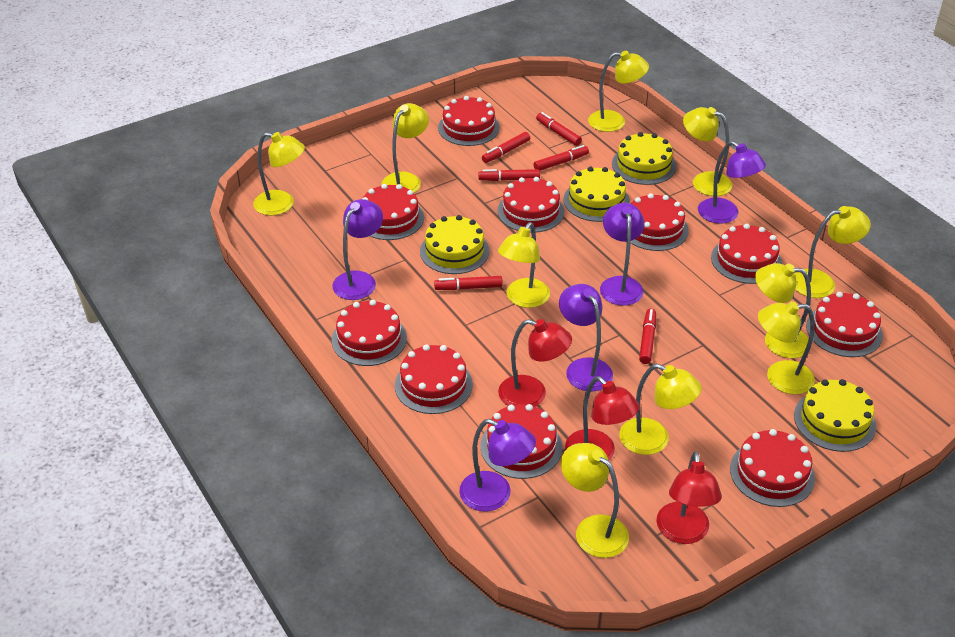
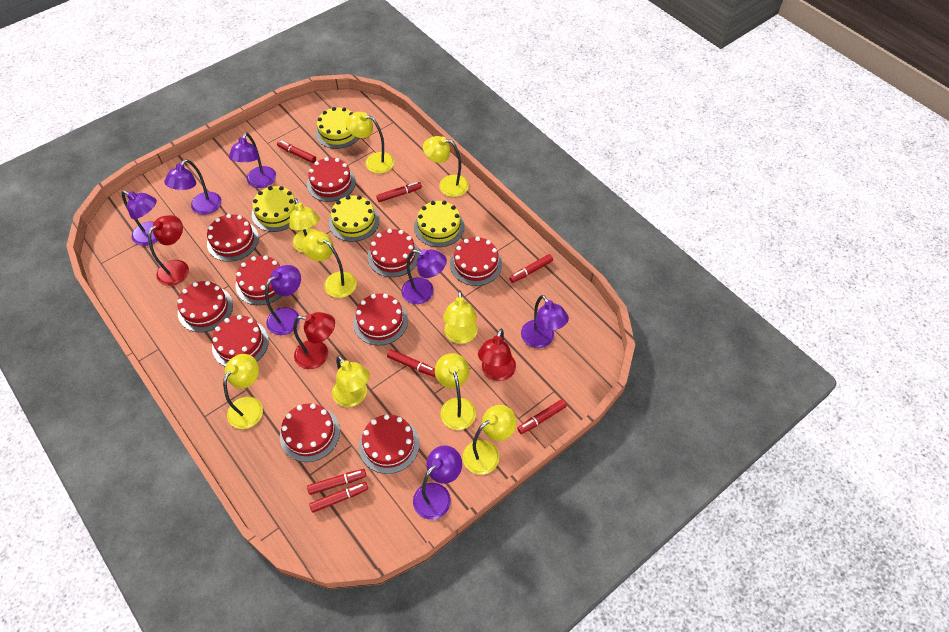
purple lamp: [332,199,383,300] [459,419,536,512] [559,284,613,391] [600,203,645,306] [698,141,766,224] = 5 -> [122,190,158,246] [164,159,221,215] [229,132,276,188] [265,265,301,335] [401,249,447,304] [413,445,462,520] [521,295,569,348] = 7
red marker: [434,276,503,290] [478,169,540,181] [482,132,530,163] [534,145,589,171] [536,112,582,146] [639,309,656,364] = 6 -> [277,140,316,163] [307,469,366,495] [309,482,368,513] [376,182,422,202] [387,349,435,377] [509,254,553,283] [517,399,567,434] = 7
yellow lamp: [253,132,305,216] [381,103,429,193] [498,222,550,308] [561,443,629,558] [588,51,649,132] [619,364,702,455] [683,107,732,196] [755,263,811,359] [758,301,815,394] [794,206,871,298] = 10 -> [223,354,263,429] [289,198,320,253] [302,231,356,298] [332,356,370,407] [346,112,394,174] [423,136,469,197] [435,353,476,430] [443,290,478,344] [463,405,517,475] = 9

